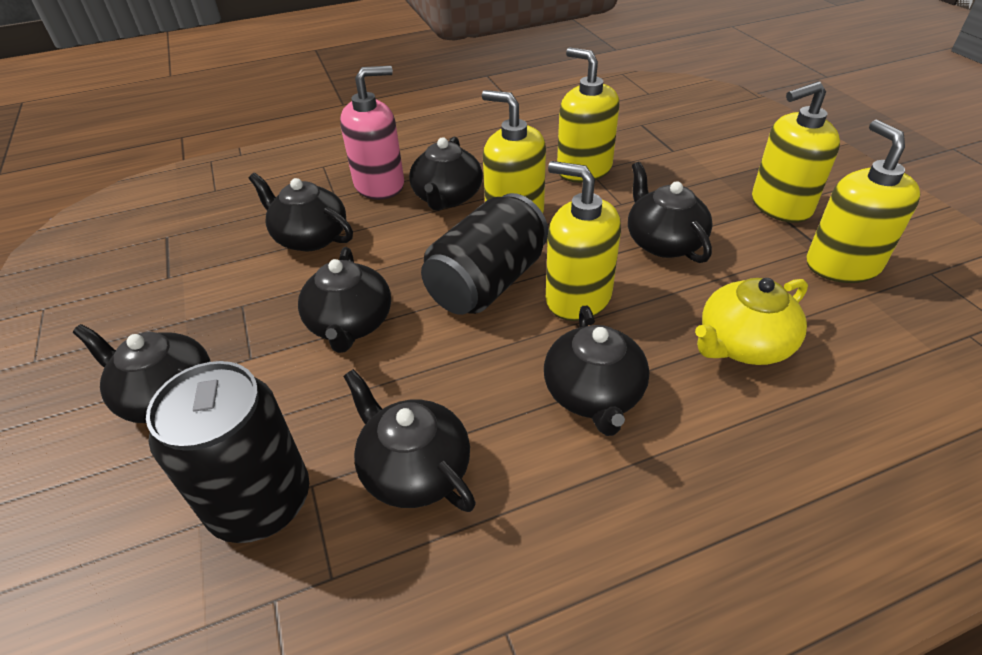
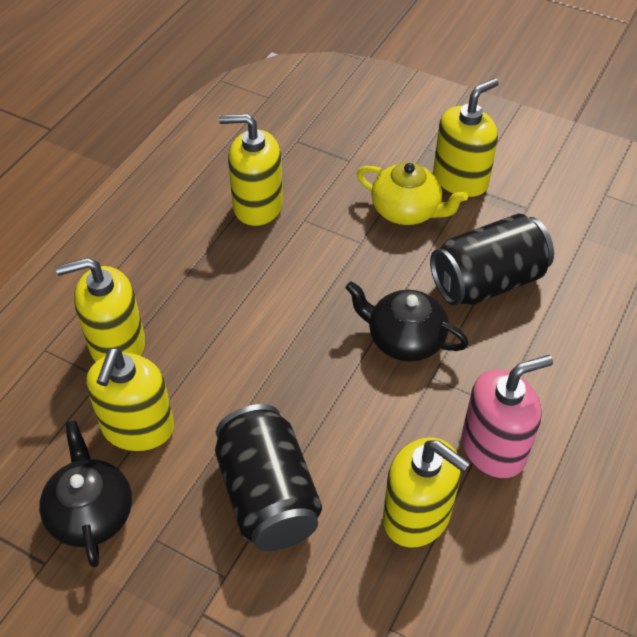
black teapot: [73,324,211,423] [249,173,353,251] [298,247,391,353] [343,369,476,512] [409,137,483,211] [544,306,649,436] [628,162,713,263] = 7 -> [39,420,132,567] [345,281,469,362] = 2

